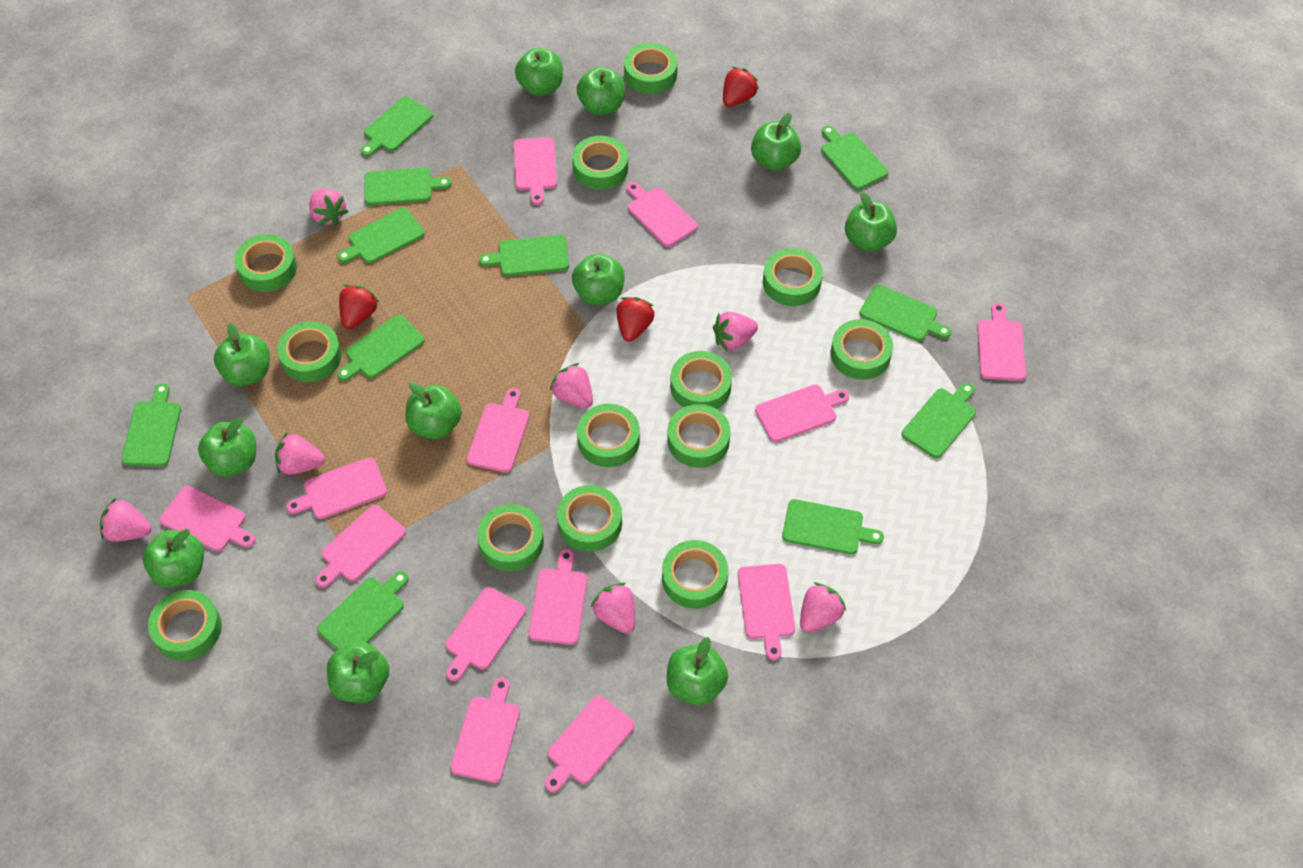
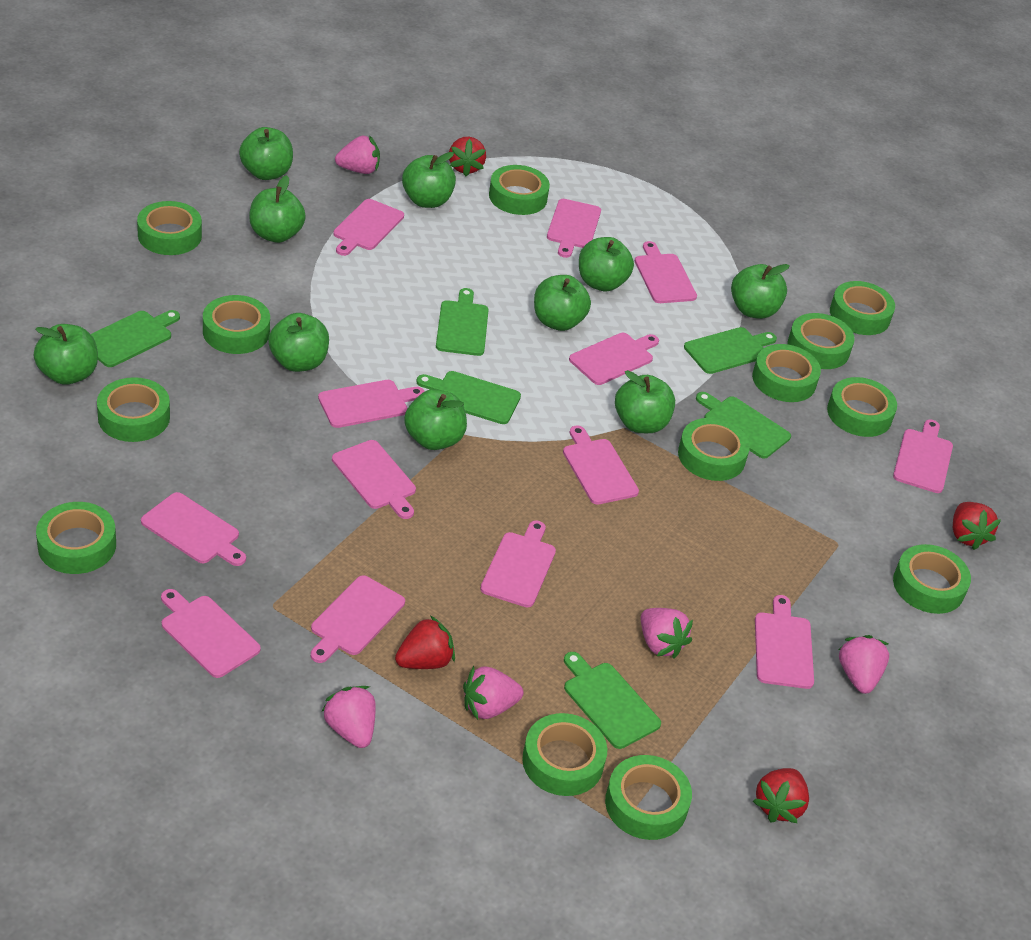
green apple: [143,529,204,588] [198,417,256,477] [214,323,270,386] [327,642,389,703] [405,382,462,439] [515,48,563,96] [572,254,625,305] [577,67,625,115] [667,637,728,706] [751,113,801,171] [845,191,897,252] = 11 -> [34,324,98,385] [239,127,293,180] [249,175,306,243] [268,313,329,372] [402,152,456,208] [404,389,467,450] [534,275,591,331] [579,237,634,291] [615,370,675,433] [731,264,790,319] = 10
green cutting board: [121,383,181,467] [317,571,409,650] [337,208,425,263] [337,315,425,381] [361,96,433,157] [364,168,451,205] [479,235,569,276] [782,499,884,555] [821,126,888,190] [859,285,951,341] [902,383,976,458] = 11 -> [91,310,180,367] [416,371,521,424] [436,288,489,356] [564,652,661,749] [684,327,777,374] [696,392,791,459] = 6
pink strawberry: [100,498,152,542] [275,433,325,475] [309,189,348,226] [550,363,593,409] [591,583,635,634] [713,312,758,352] [800,582,846,633] = 7 -> [322,686,376,748] [335,135,380,174] [463,666,523,720] [641,608,693,658] [839,635,889,694] = 5
red strawberry: [339,284,380,329] [616,297,655,342] [723,67,759,107] = 3 -> [395,615,455,669] [449,137,486,176] [753,768,809,823] [953,502,1001,550] = 4

